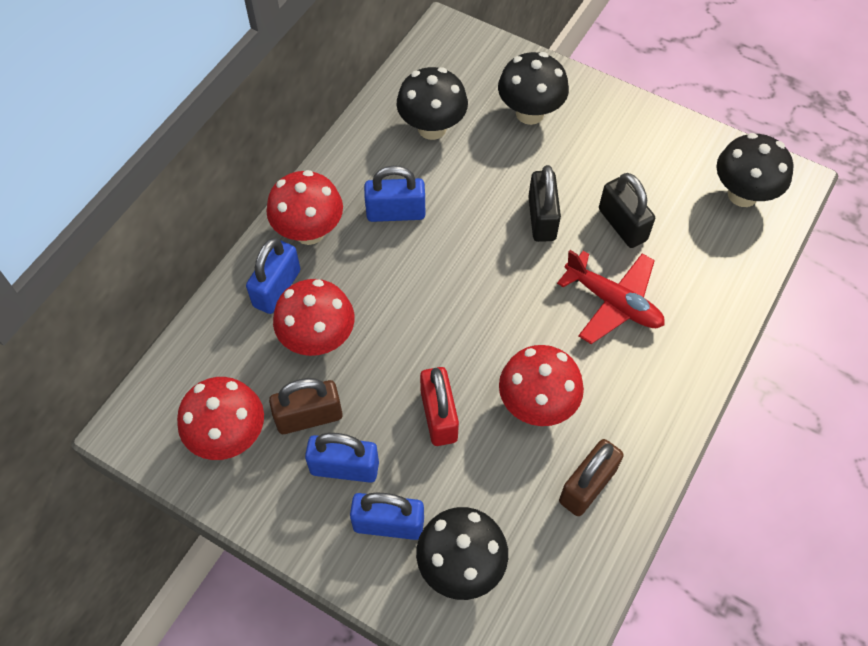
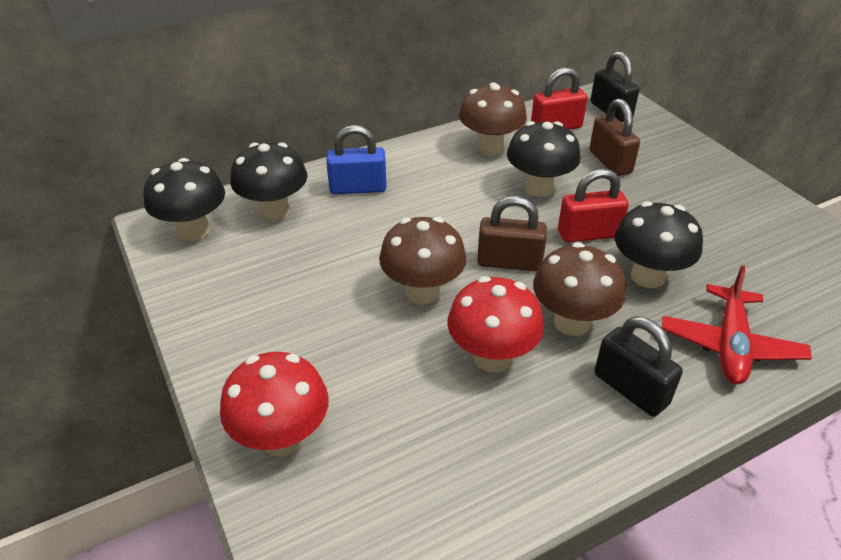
blue padlock: [246,238,301,314] [305,433,379,483] [350,493,424,540] [364,166,425,222] = 4 -> [326,125,387,194] = 1
brown mushroom: none = 0 -> [379,217,467,304] [459,82,527,155] [533,242,626,336] = 3
red mushroom: [177,377,264,460] [266,170,343,245] [273,279,355,356] [499,345,584,426] = 4 -> [220,352,329,456] [447,276,544,373] = 2
red padlock: [420,367,459,446] = 1 -> [531,68,588,130] [558,169,629,243] = 2

